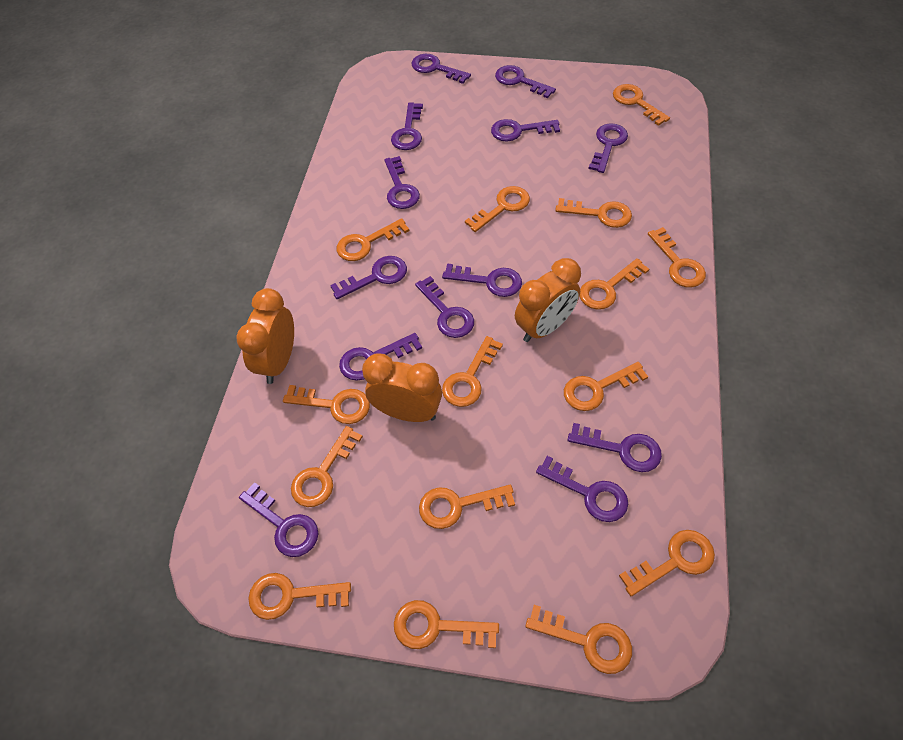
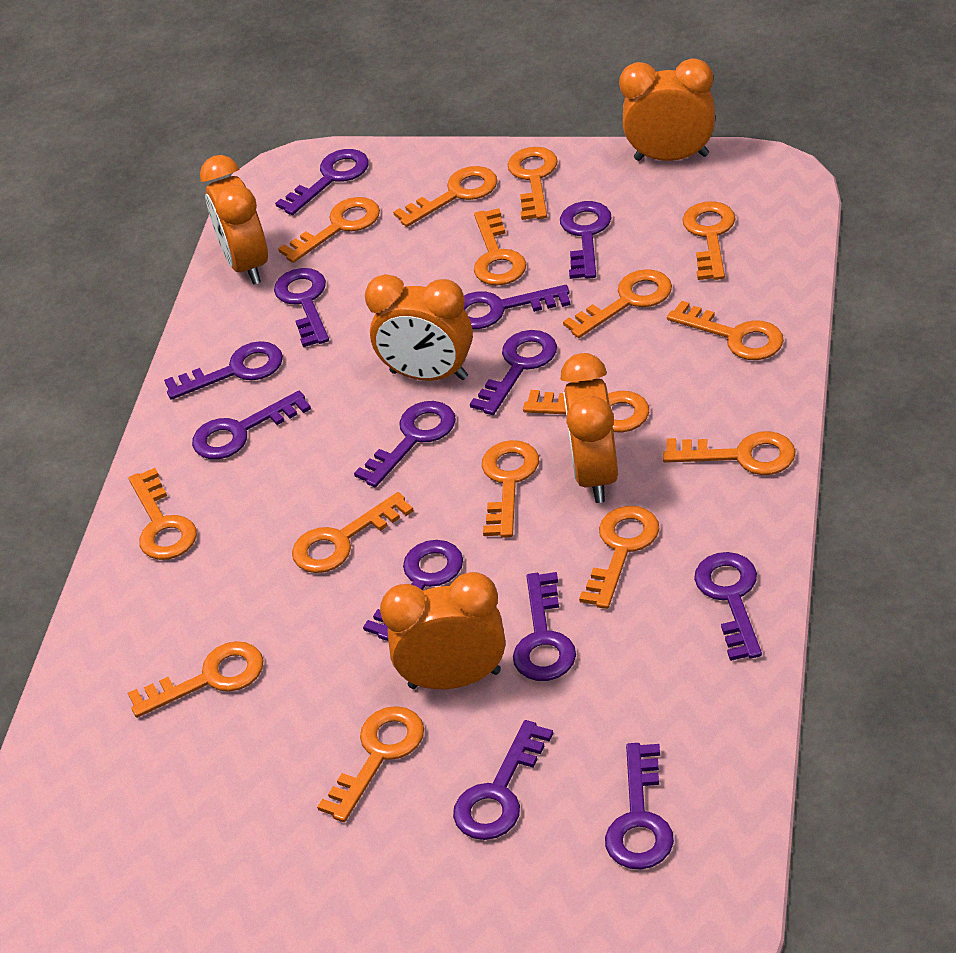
orange clock: [237,288,294,384] [362,354,442,422] [515,258,581,342] = 3 -> [200,155,268,285] [365,274,473,381] [380,572,505,689] [561,353,618,503] [619,58,715,161] = 5

